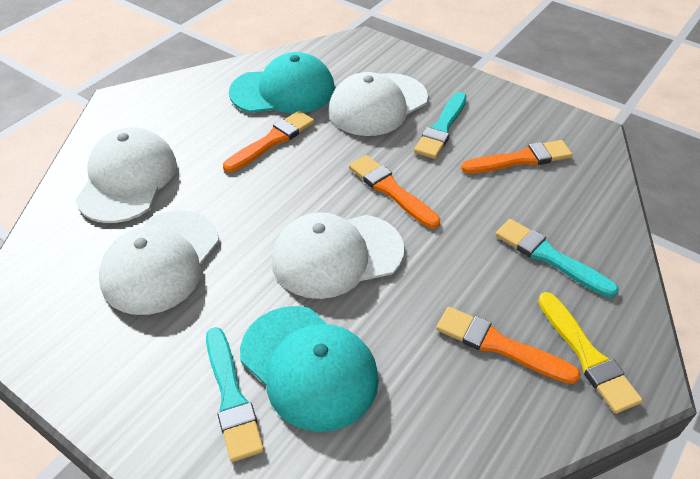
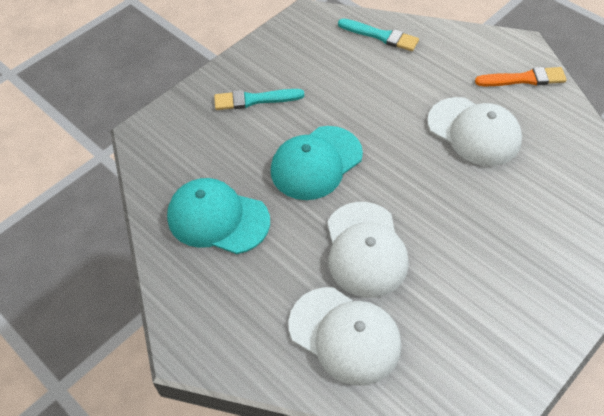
orange brush: [223,111,314,172] [349,155,440,228] [436,307,581,384] [461,140,572,173] = 4 -> [475,67,567,86] = 1
turquoise brush: [206,327,264,462] [414,92,467,159] [495,219,619,298] = 3 -> [214,89,304,110] [338,19,419,51] = 2
white cap: [75,127,177,223] [99,211,219,315] [272,212,404,299] [328,72,428,136] = 4 -> [288,287,402,386] [327,202,409,298] [427,97,522,166] = 3
yellow brush: [538,292,643,414] = 1 -> none = 0

